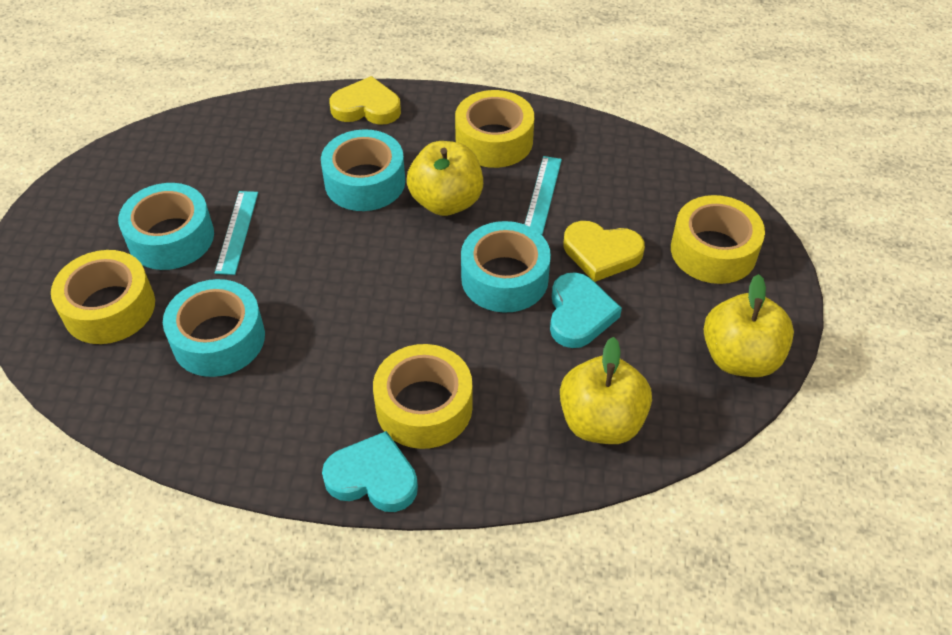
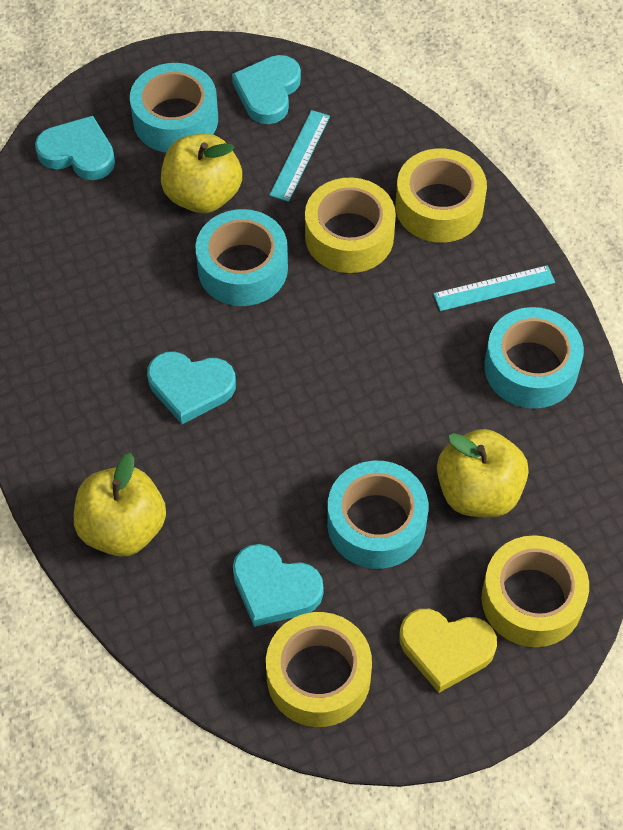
turquoise heart: [322,431,418,512] [550,272,622,348] = 2 -> [35,116,115,180] [147,351,236,424] [232,55,301,124] [233,544,323,627] = 4
yellow heart: [329,76,401,125] [563,221,645,282] = 2 -> [399,609,497,693] = 1

